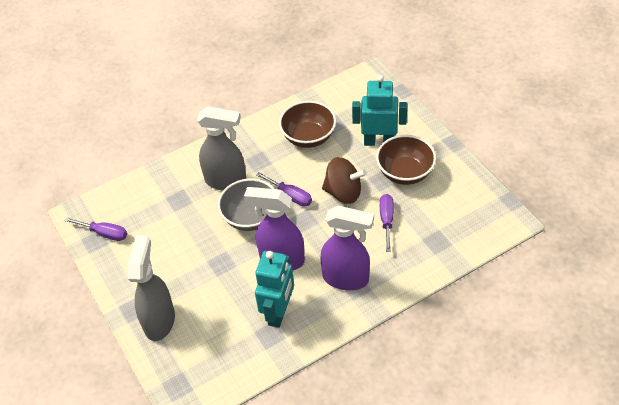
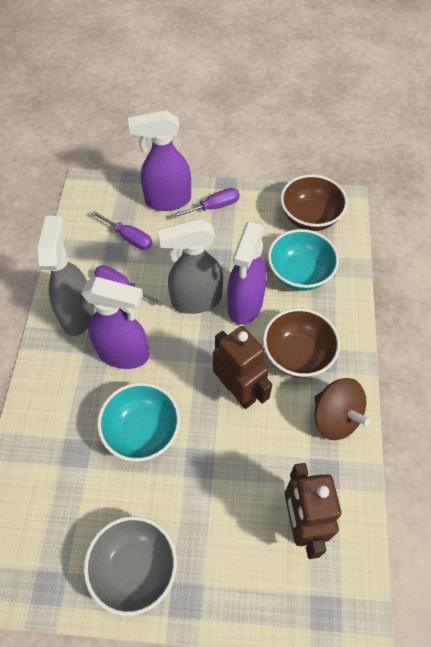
brown robot: none = 0 -> [213,326,272,409] [284,463,341,559] = 2
purple spray bottle: [244,187,305,270] [320,206,374,290] = 2 -> [81,277,149,369] [128,110,191,211] [227,220,267,325] = 3
turquoise bowl: none = 0 -> [97,382,180,462] [268,229,339,291] = 2
turquoise robot: [255,251,294,328] [352,75,407,146] = 2 -> none = 0

